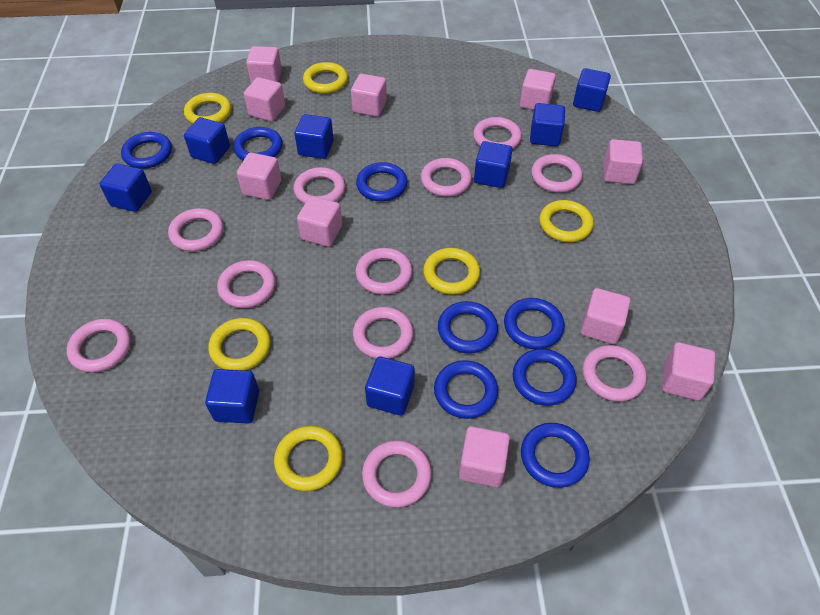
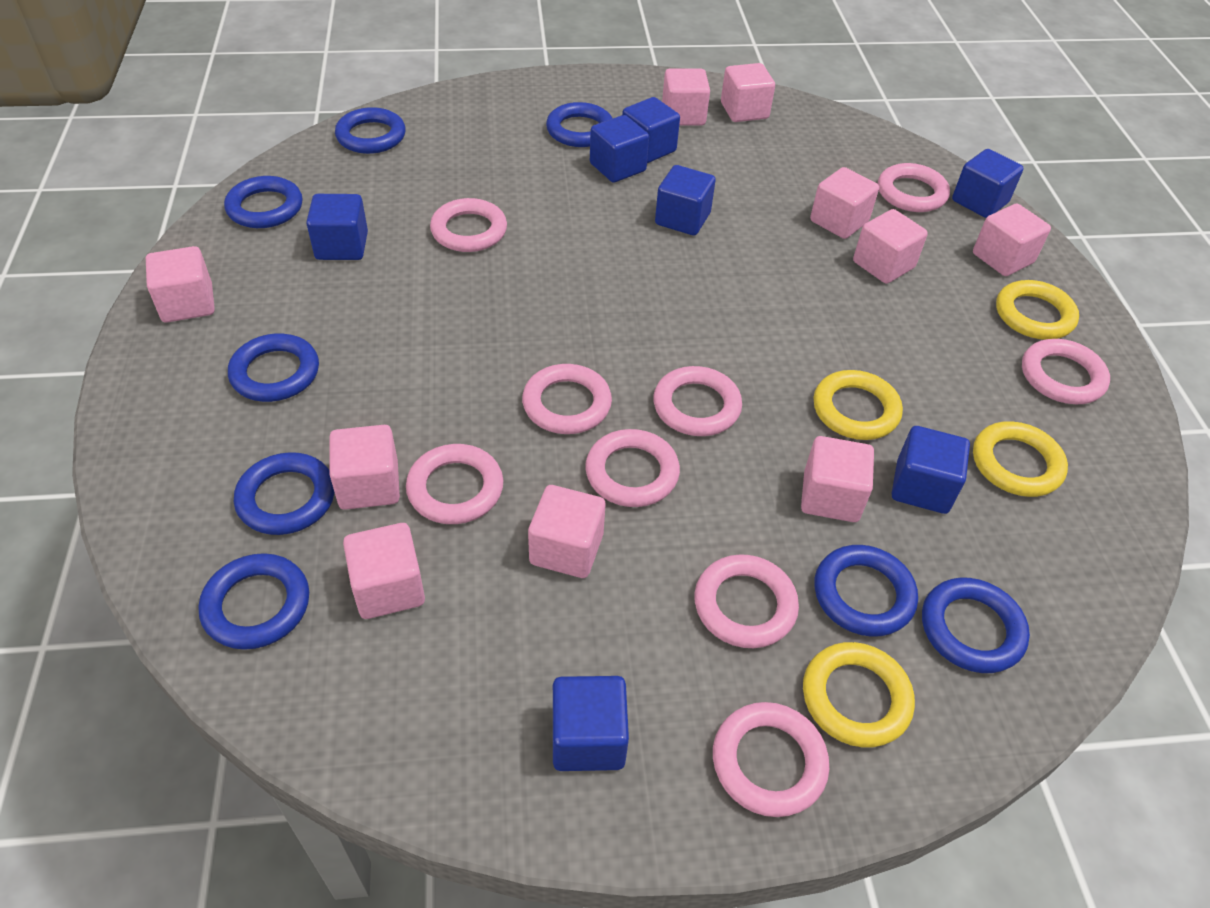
blue cube: [100,163,152,212] [184,117,230,164] [205,369,259,424] [295,114,334,159] [365,357,415,416] [474,141,512,188] [530,103,565,147] [573,68,611,112] = 8 -> [306,194,368,260] [553,676,629,771] [590,115,649,183] [622,97,680,163] [655,165,716,235] [892,426,970,514] [952,149,1024,218] = 7
pink ring: [67,319,131,373] [168,208,223,251] [217,260,276,308] [294,167,345,204] [353,307,413,359] [356,248,412,295] [362,440,432,508] [421,158,472,197] [473,117,522,149] [531,154,582,193] [582,345,647,402] = 11 -> [406,444,503,524] [430,198,507,252] [522,364,612,434] [585,429,680,507] [653,366,742,436] [694,554,799,648] [713,702,829,817] [878,163,950,212] [1022,339,1110,404] = 9
yellow ring: [184,93,231,124] [208,318,271,371] [274,426,343,491] [303,62,348,94] [423,248,480,295] [539,200,594,242] = 6 -> [803,642,915,748] [813,370,903,440] [973,421,1068,497] [996,280,1079,340] = 4

